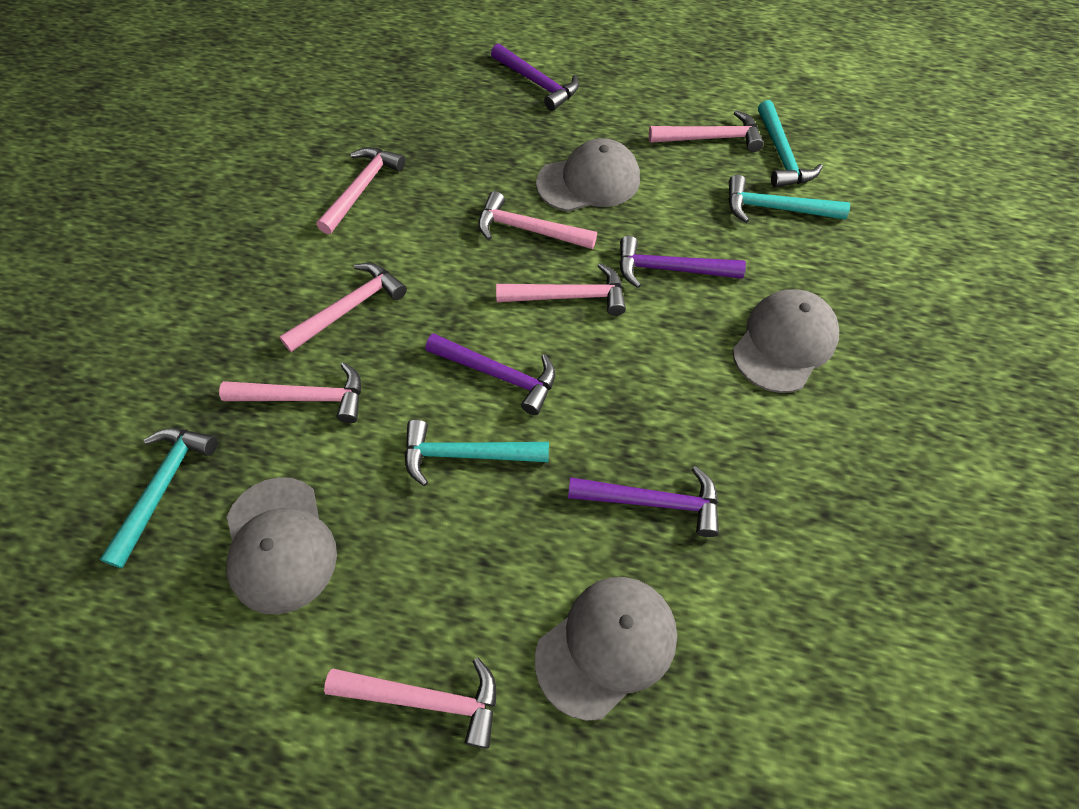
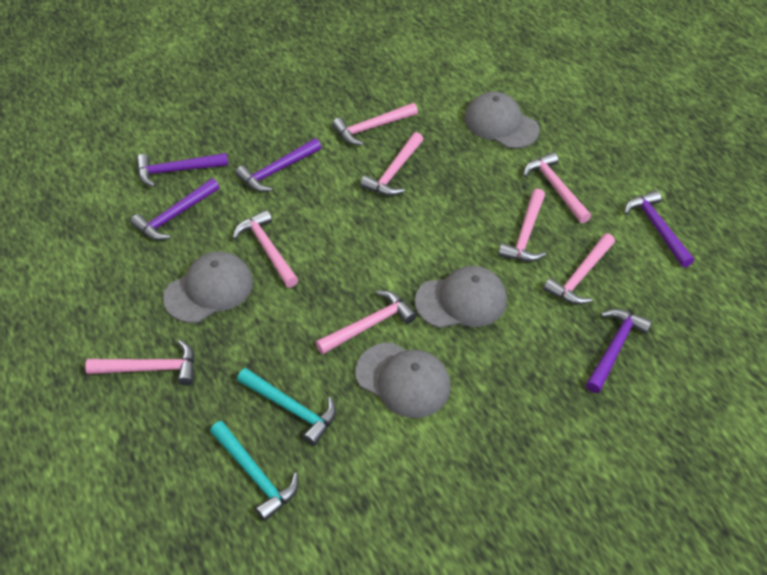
pink hammer: [219,362,361,423] [279,263,407,352] [317,147,405,234] [324,658,496,749] [478,191,597,249] [496,263,626,316] [649,110,764,152] = 7 -> [85,340,195,386] [233,210,299,287] [315,291,417,355] [332,103,418,145] [360,132,424,196] [498,188,546,262] [524,152,591,223] [543,233,615,305] = 8
purple hammer: [426,333,555,415] [491,43,579,111] [568,466,719,537] [619,236,746,288] = 4 -> [131,178,219,240] [137,153,228,187] [235,138,321,192] [586,309,652,393] [624,190,694,267] = 5
turquoise hammer: [100,428,217,568] [404,420,549,486] [728,175,850,223] [758,100,823,188] = 4 -> [210,421,299,521] [237,368,336,446] = 2

